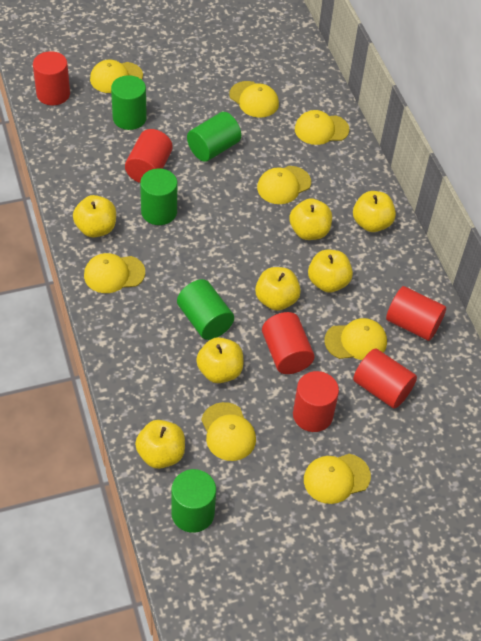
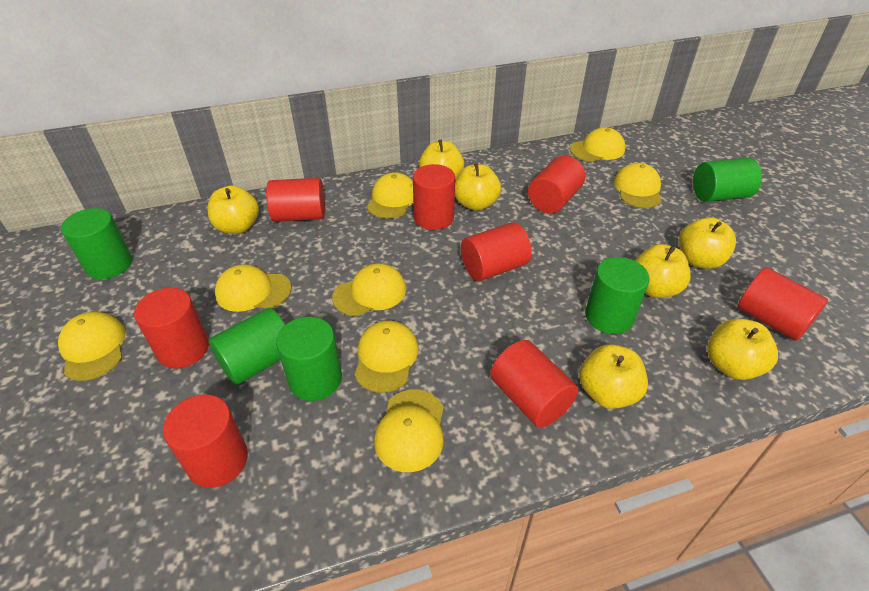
red cylinder: [33,51,70,105] [125,129,173,183] [262,312,315,374] [293,371,339,432] [353,349,417,409] [386,286,446,341] = 6 -> [134,288,209,369] [163,394,248,488] [266,178,325,222] [413,164,455,230] [461,222,532,281] [490,340,578,428] [528,155,585,213] [738,268,828,341] = 8

